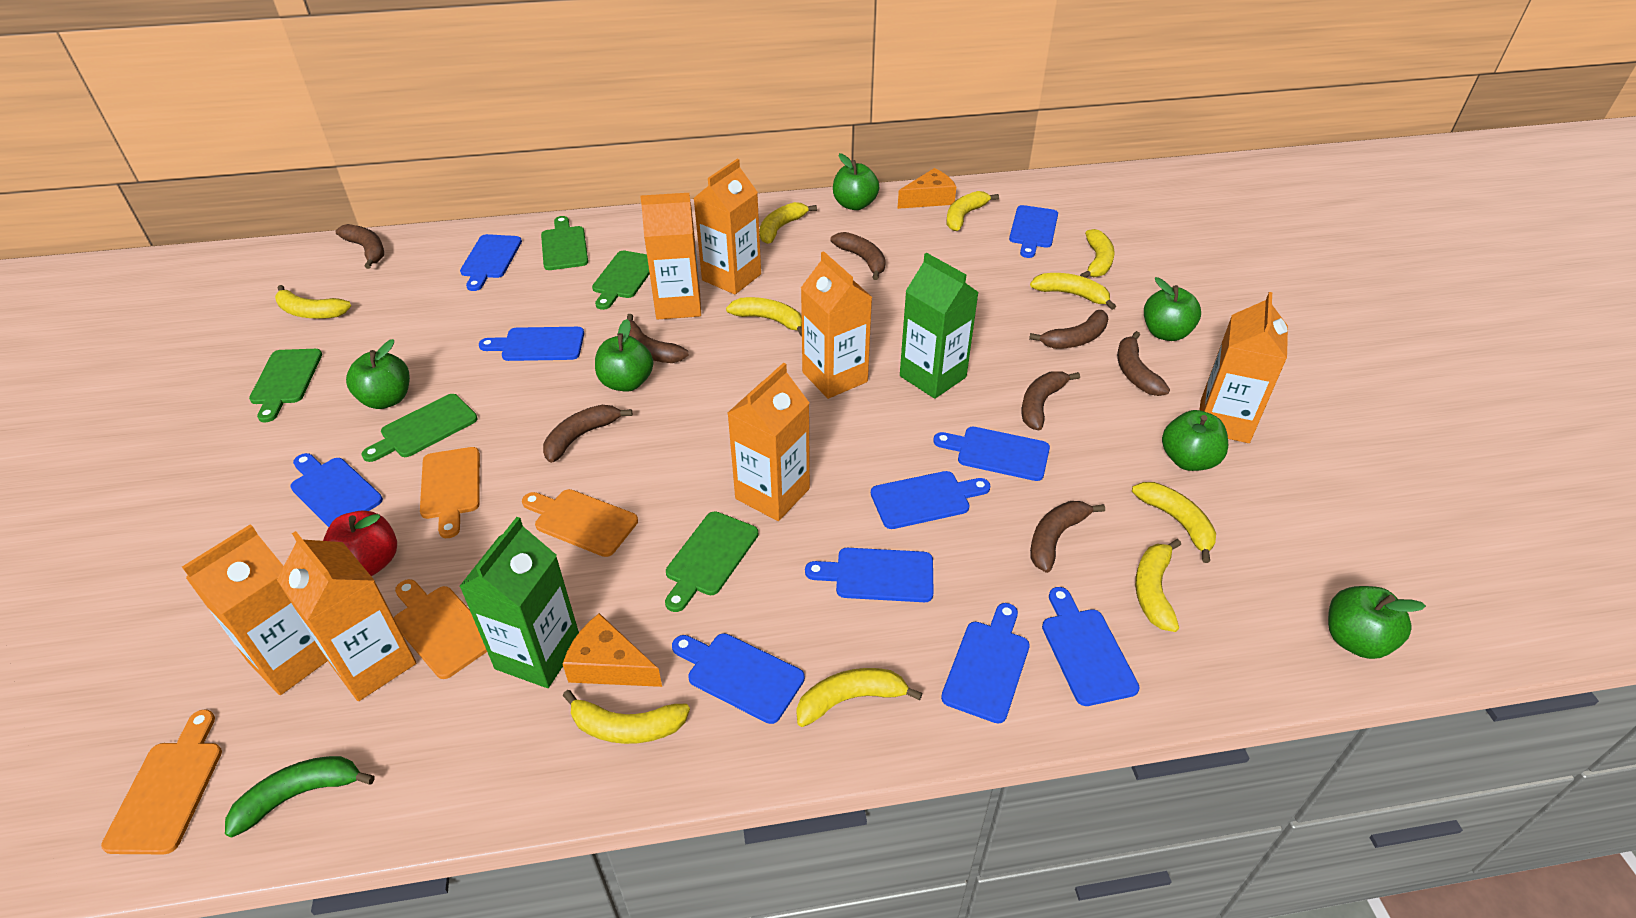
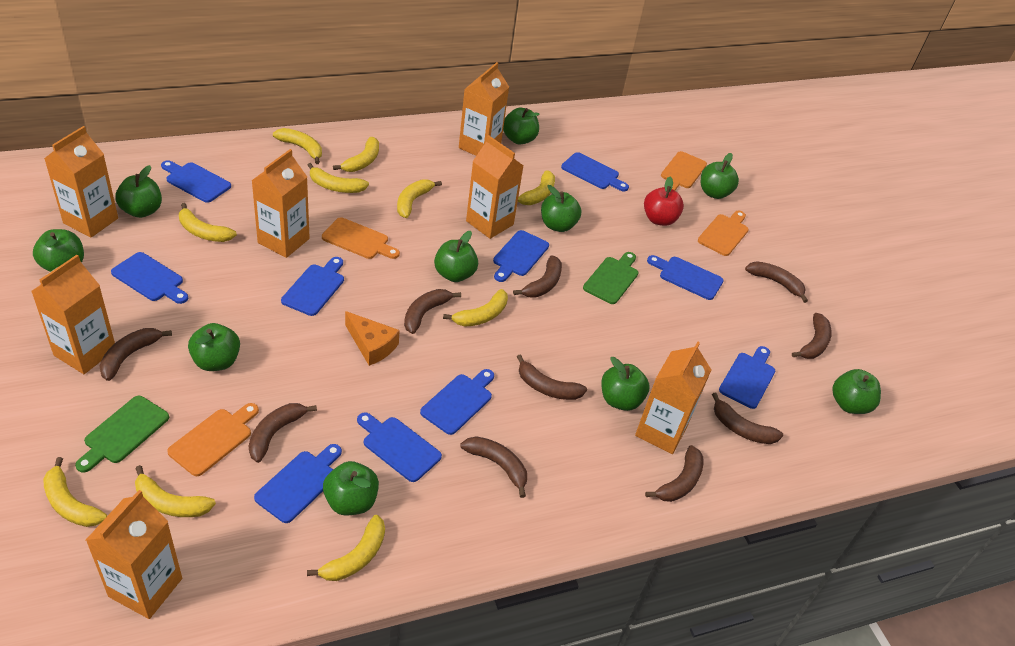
brown banana: [335,224,384,269] [543,405,632,463] [627,314,688,363] [830,232,886,280] [1022,371,1080,430] [1029,310,1108,349] [1030,501,1105,573] [1117,331,1170,396] = 8 -> [99,328,172,381] [248,403,317,463] [404,289,461,334] [460,436,527,498] [513,255,562,298] [517,354,587,400] [645,445,703,502] [712,393,783,444] [745,261,808,303] [792,313,832,359] = 10
green apple: [346,339,410,409] [595,319,653,392] [833,153,879,210] [1144,277,1201,341] [1162,410,1228,471] [1328,586,1426,659] = 6 -> [33,229,84,272] [115,165,162,218] [188,323,240,371] [323,461,379,515] [434,231,478,282] [503,108,540,144] [541,185,581,232] [601,357,650,411] [701,153,739,199] [832,369,881,414] = 10
green banana: [225,756,375,837] = 1 -> none = 0
green carton: [459,517,579,688] [900,253,979,399] = 2 -> none = 0
green cutting board: [249,349,322,422] [361,394,477,462] [541,216,588,270] [592,251,650,310] [665,511,758,612] = 5 -> [75,396,169,473] [583,252,639,304] = 2
orange cheese: [563,613,662,687] [898,168,956,209] = 2 -> [345,311,400,366] = 1

